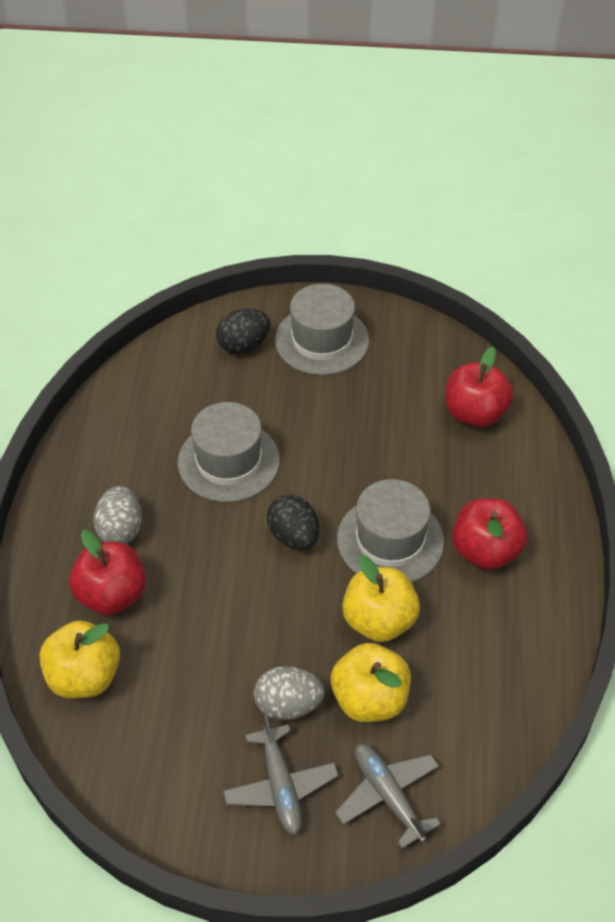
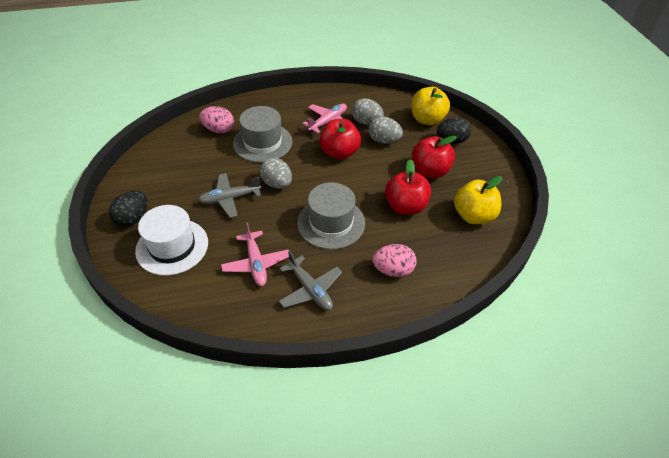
grey egg: [93,486,142,544] [254,666,325,720] = 2 -> [260,158,292,189] [352,98,384,125] [368,117,403,144] = 3
grey hat: [178,402,280,502] [275,284,369,375] [337,479,444,582] = 3 -> [233,106,292,163] [297,182,365,250] = 2
pink egg: none = 0 -> [199,106,234,133] [372,244,417,277] = 2
pink plane: none = 0 -> [221,222,289,286] [302,104,347,133] = 2
white hat: none = 0 -> [135,205,208,276] = 1
yellow apple: [39,620,120,698] [331,643,411,722] [342,555,420,642] = 3 -> [411,87,450,125] [454,176,502,224] = 2

